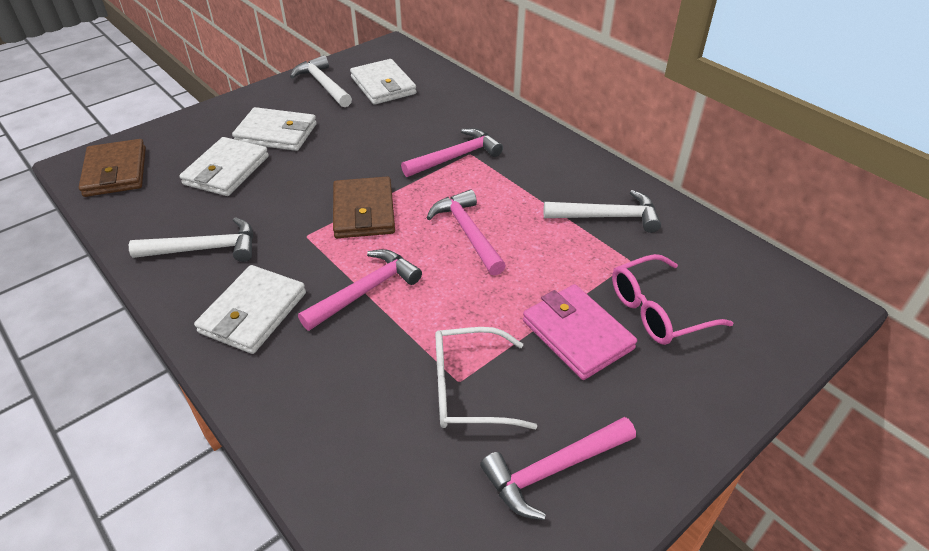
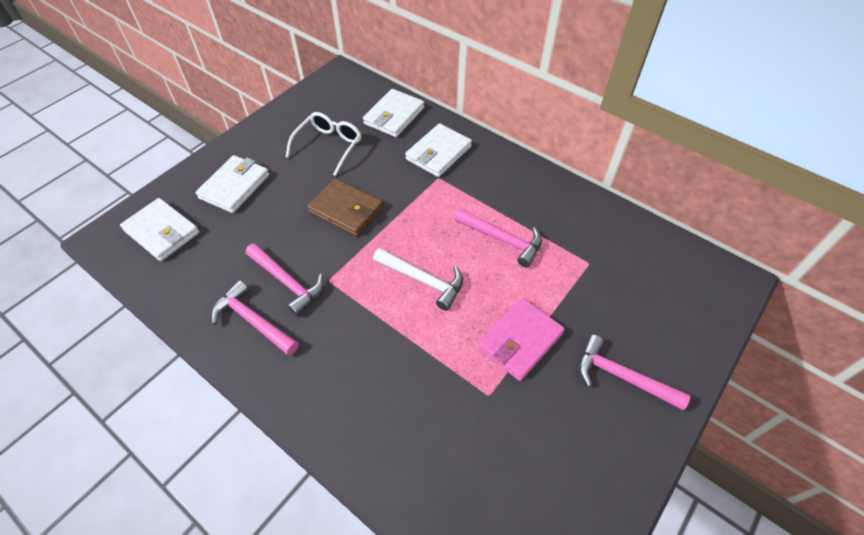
brown wallet: [79,139,146,197] [333,176,395,238] = 2 -> [307,179,383,237] = 1
pink glasses: [612,254,733,345] = 1 -> none = 0
white hammer: [129,217,253,262] [290,55,352,107] [544,190,661,233] = 3 -> [373,248,463,311] = 1

